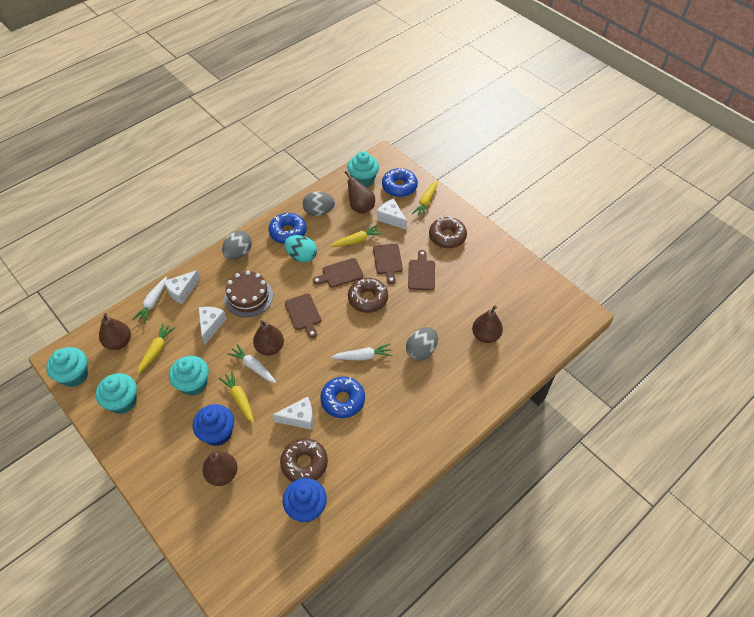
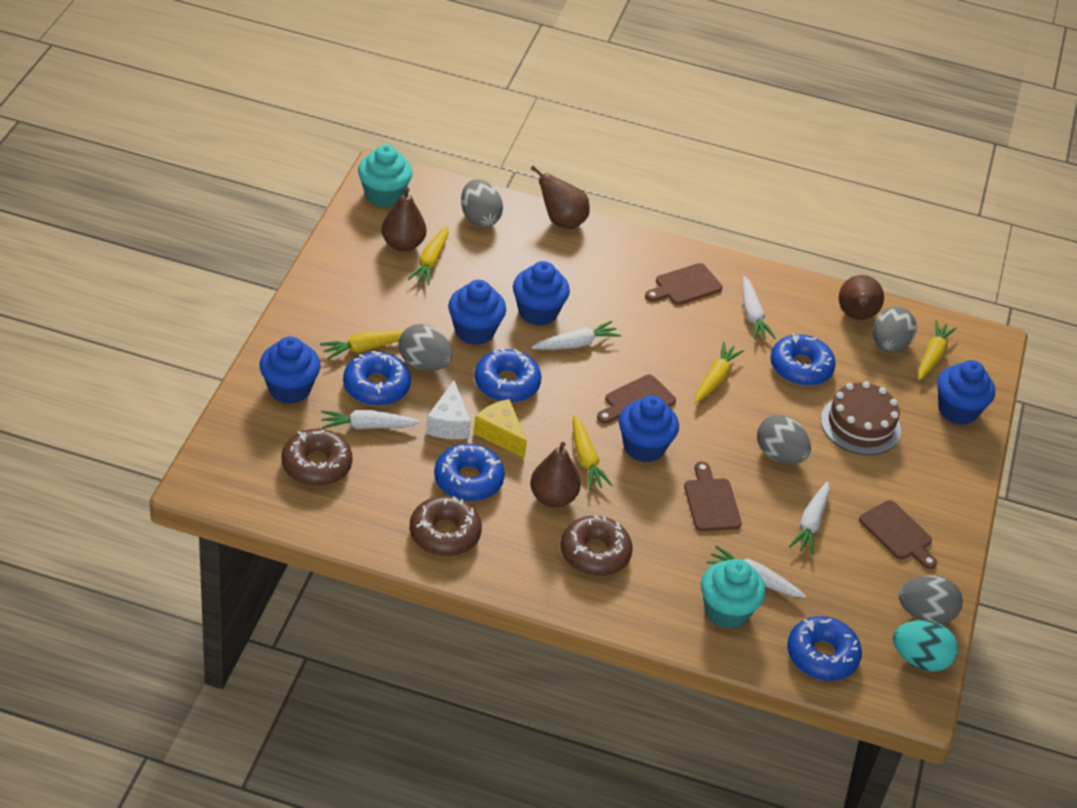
blue cupcake: [193,404,234,446] [283,478,327,522] = 2 -> [259,337,321,404] [448,280,506,345] [513,261,570,326] [619,395,679,462] [937,360,995,425] = 5
blue donut: [269,213,307,244] [320,377,365,418] [382,168,418,197] = 3 -> [343,351,411,406] [434,444,505,501] [475,348,541,403] [770,333,836,386] [787,616,862,681] = 5
brown pear: [99,313,131,350] [202,452,237,486] [253,320,284,355] [344,171,375,214] [472,306,503,343] = 5 -> [381,187,426,252] [530,442,581,508] [531,166,590,229] [839,275,884,320] = 4
grey egg: [222,231,252,259] [302,191,335,216] [406,327,438,361] = 3 -> [398,324,452,371] [461,179,503,227] [757,415,811,464] [873,306,916,353] [899,576,963,624] = 5
turquoise cupcake: [46,347,88,387] [95,373,137,414] [169,356,209,396] [347,151,379,187] = 4 -> [358,144,413,207] [701,559,766,629] = 2
white carrot: [132,277,167,324] [227,344,276,383] [331,343,393,361] = 3 -> [321,410,420,430] [531,321,621,350] [707,545,806,598] [742,276,776,340] [789,482,830,555] = 5
white cheese: [164,270,200,304] [198,307,227,344] [273,396,313,430] [377,199,407,230] = 4 -> [426,380,471,439] = 1
yellow carrot: [137,323,176,374] [219,371,254,423] [330,225,383,247] [412,180,437,218] = 4 -> [320,330,404,360] [408,226,449,286] [573,415,613,490] [695,342,744,403] [918,320,957,380] = 5
yellow cheese: none = 0 -> [473,399,527,458] = 1

